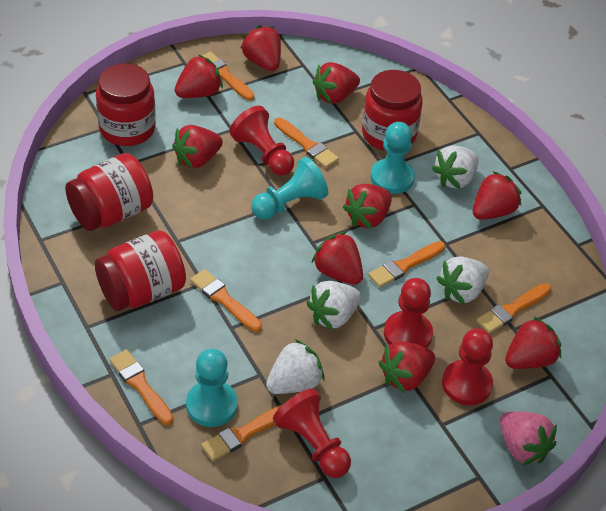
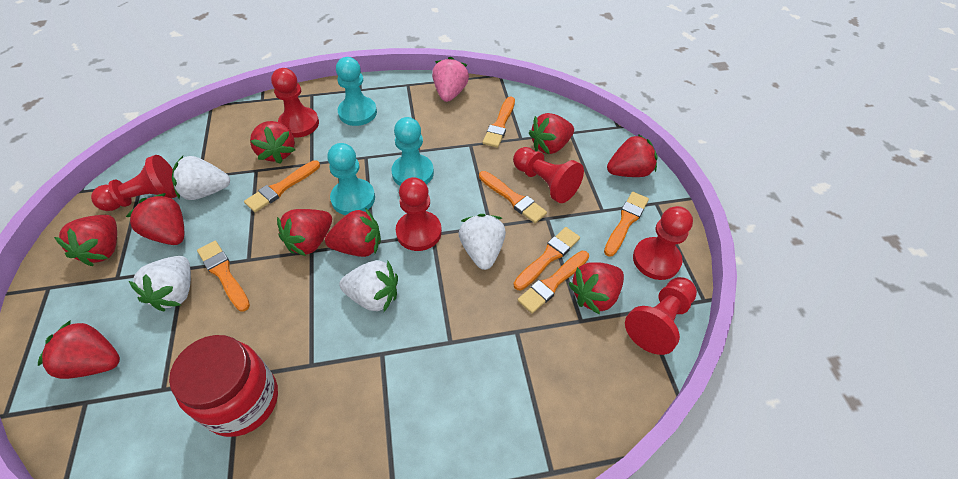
red jar: [65,153,153,231] [95,230,186,311] [96,63,156,146] [362,70,423,151] = 4 -> [169,335,278,437] = 1
red pawn: [229,106,294,176] [273,388,351,478] [384,278,433,348] [442,328,493,405] = 4 -> [91,155,177,211] [271,68,319,138] [396,177,442,251] [513,147,584,203] [625,277,697,355] [633,206,693,280] = 6

